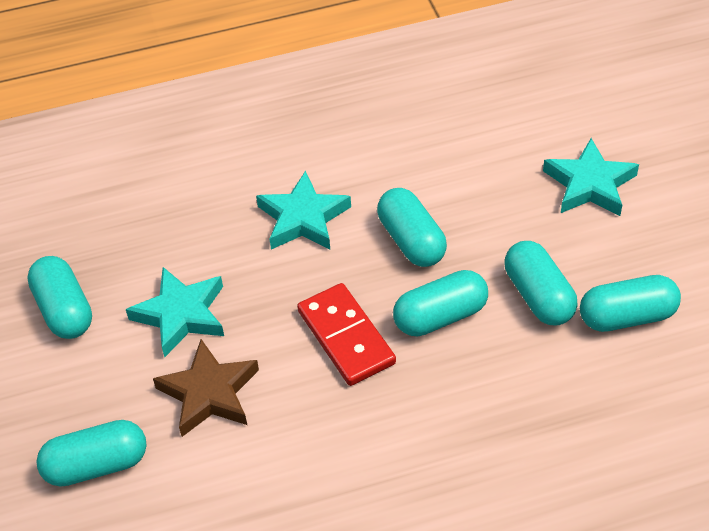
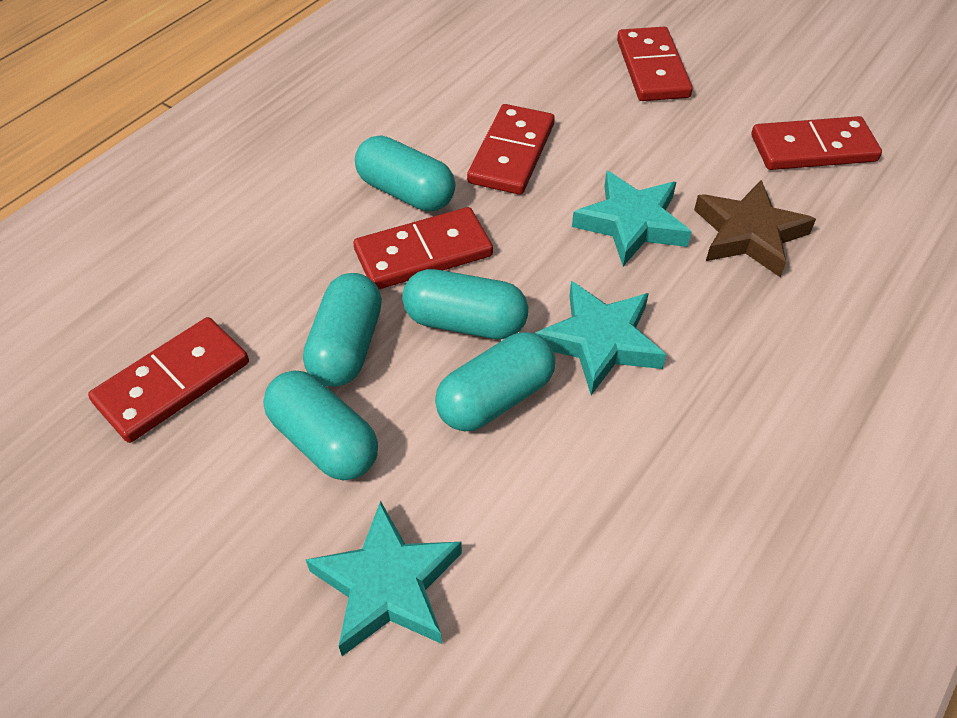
red domino: [297,283,396,386] = 1 -> [88,317,249,443] [354,207,493,289] [467,104,555,195] [617,27,693,101] [751,116,882,170] = 5
turquoise capsule: [27,256,92,339] [36,420,147,487] [377,188,447,267] [393,270,488,336] [504,241,578,326] [580,275,681,332] = 6 -> [263,371,378,481] [303,273,382,387] [355,135,456,211] [402,269,528,339] [435,332,555,431] = 5

